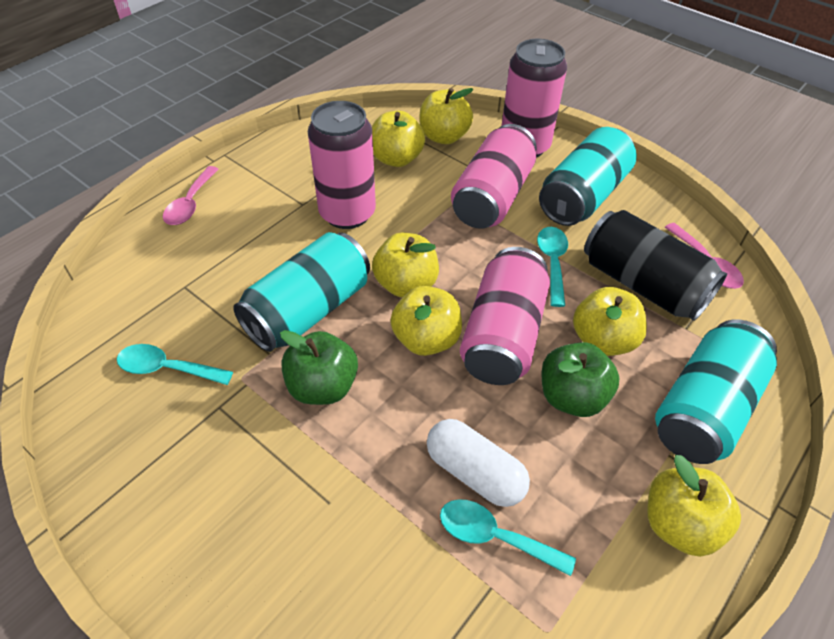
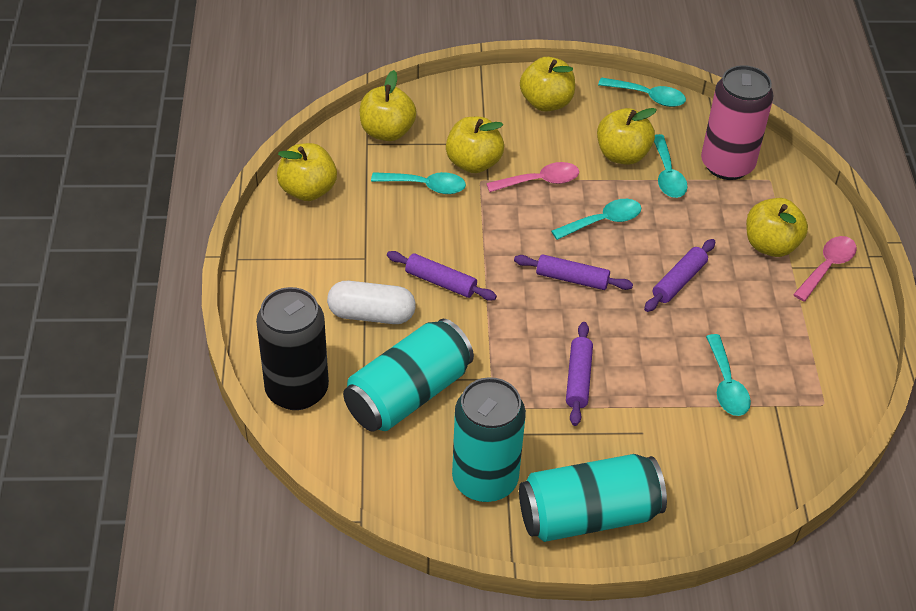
green apple: [280,330,358,405] [541,342,619,417] = 2 -> none = 0
pink can: [308,101,376,229] [451,124,537,229] [460,247,550,385] [502,39,567,158] = 4 -> [701,65,774,180] = 1
purple rolling pin: none = 0 -> [387,251,497,301] [514,254,633,290] [566,322,593,426] [644,239,715,312] = 4
turquoise spoon: [117,344,233,385] [440,499,576,576] [537,227,568,307] = 3 -> [371,172,466,194] [551,199,641,240] [598,77,686,107] [654,134,688,198] [706,334,751,416] = 5

